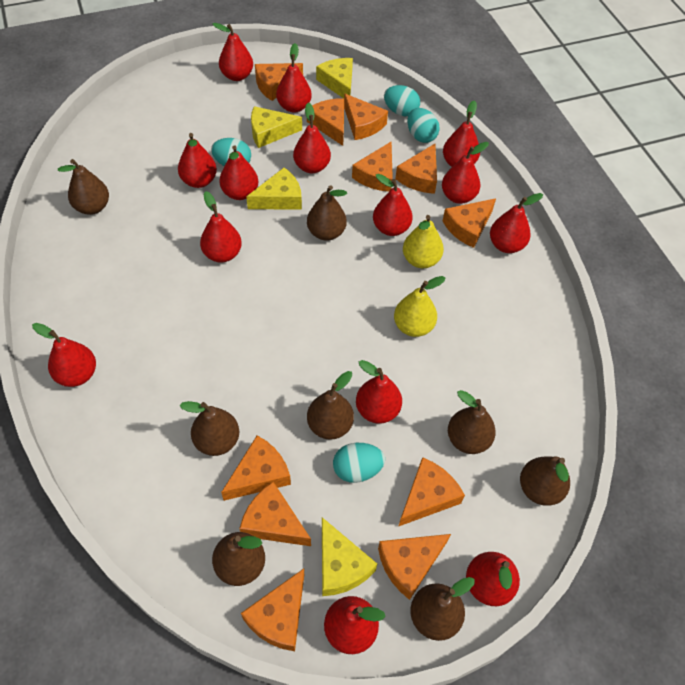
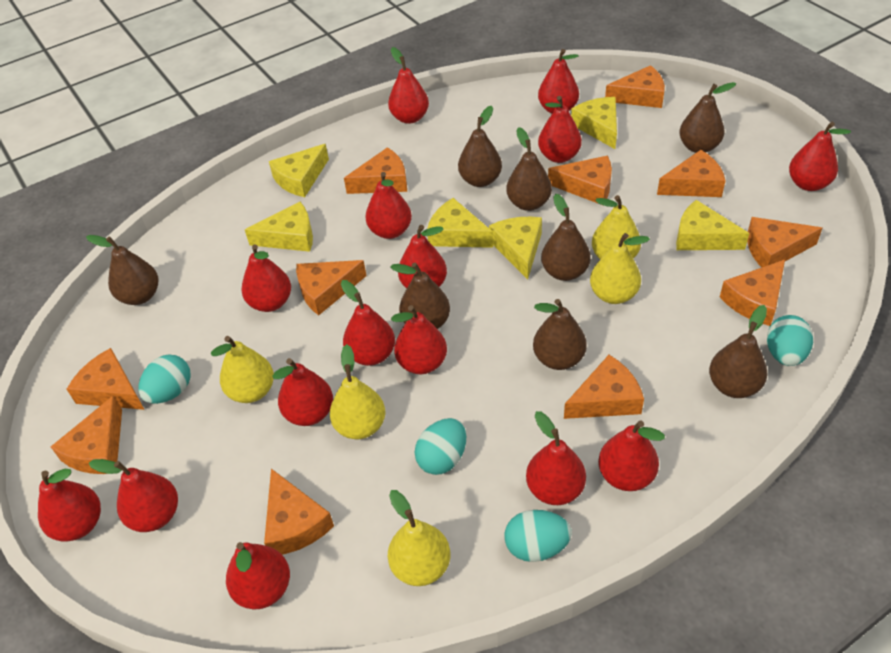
red pear: [32,323,96,387] [178,133,217,188] [200,191,242,262] [212,23,253,81] [219,145,258,200] [276,43,312,112] [293,103,331,173] [324,596,386,654] [356,360,402,424] [373,174,413,236] [442,142,489,204] [443,100,480,167] [466,552,520,606] [490,193,543,253] = 14 -> [38,469,101,542] [89,459,178,532] [226,542,290,609] [241,244,291,312] [272,358,333,426] [341,280,395,366] [365,172,412,239] [388,47,429,124] [391,305,447,374] [398,225,447,289] [526,411,586,505] [538,49,579,114] [538,96,582,163] [598,420,665,491] [789,122,851,191] = 15
yellow cheese: [246,167,302,210] [251,106,302,148] [316,58,353,98] [322,517,377,596] = 4 -> [245,202,313,252] [269,144,329,197] [427,198,493,248] [489,217,542,280] [571,97,617,149] [676,200,749,250] = 6
yellow pear: [394,276,446,337] [403,215,444,268] = 2 -> [211,336,274,403] [330,344,385,439] [388,490,451,586] [590,233,650,304] [592,195,641,259] = 5

